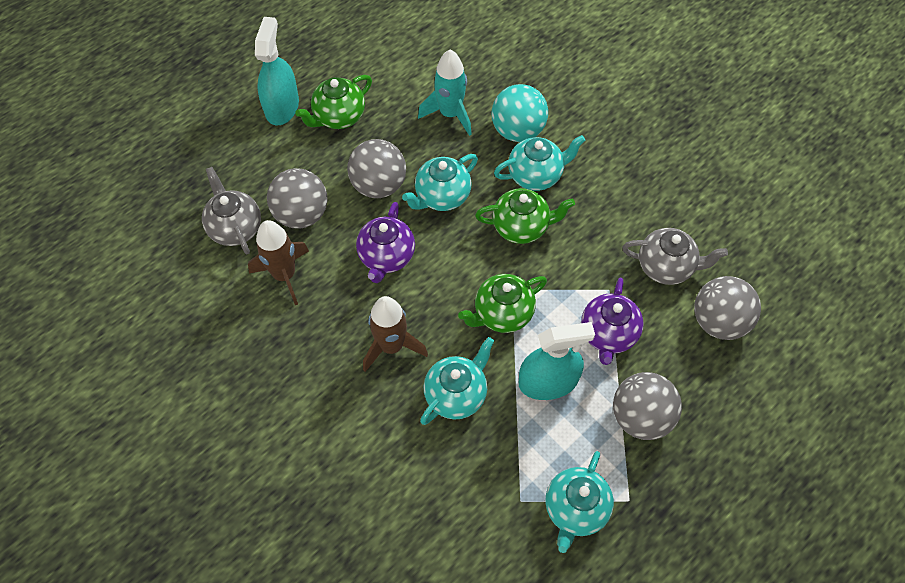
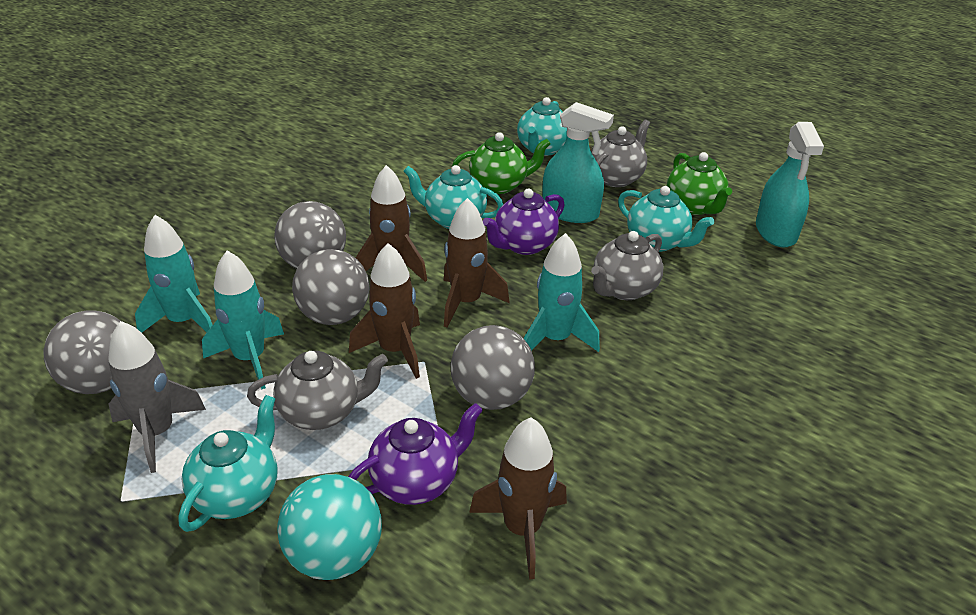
brown rocket: [248,220,309,305] [363,296,428,372] = 2 -> [349,243,420,379] [356,165,427,282] [444,198,510,327] [469,418,567,579] = 4
green teapot: [295,75,372,129] [458,274,547,333] [475,188,575,244] = 3 -> [452,132,551,194] [667,152,732,215] = 2
grey rocket: none = 0 -> [108,321,206,473] = 1
grey teapot: [202,167,261,254] [622,228,728,285] = 2 -> [247,351,388,430] [591,120,650,187] [591,231,663,300] = 3
turquoise rocket: [418,50,472,136] = 1 -> [135,215,213,333] [202,250,284,390] [524,233,600,352] = 3

